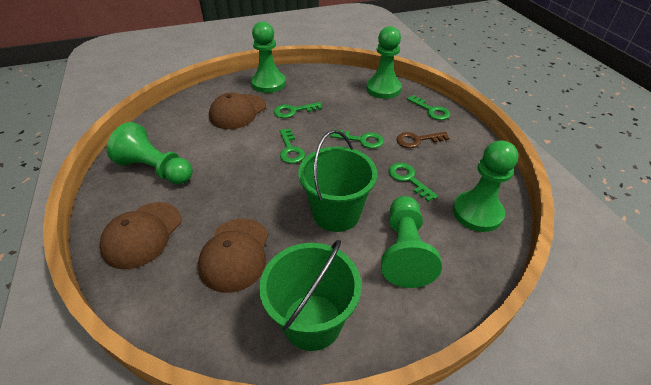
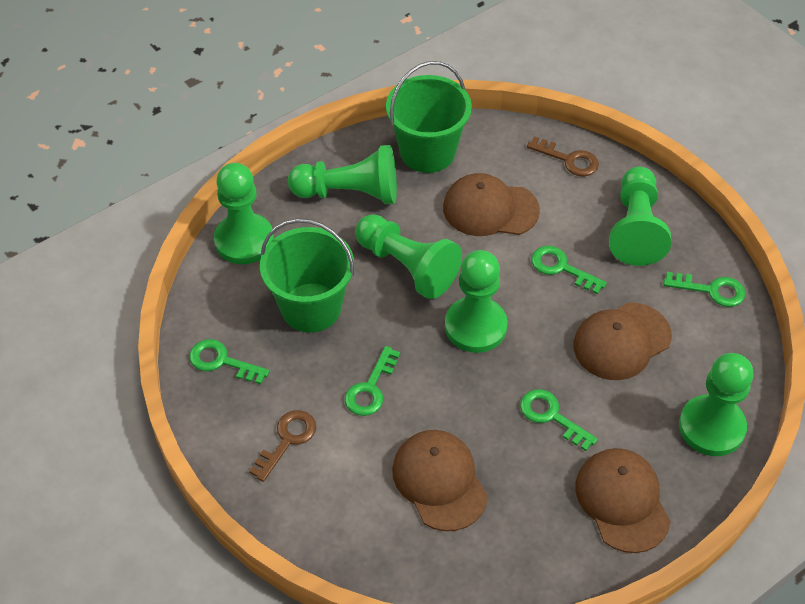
brown cap: [99,202,181,269] [198,219,268,293] [209,93,266,129] = 3 -> [392,430,488,531] [443,173,540,236] [573,303,672,380] [575,448,671,553] = 4
brown key: [396,132,449,148] = 1 -> [249,410,316,482] [527,136,599,176] = 2
green pawn: [107,122,193,184] [251,21,286,93] [366,26,402,99] [381,196,442,288] [453,140,518,232] = 5 -> [214,163,274,264] [288,145,397,204] [355,214,462,299] [445,250,507,353] [609,166,671,266] [679,353,753,456] = 6

